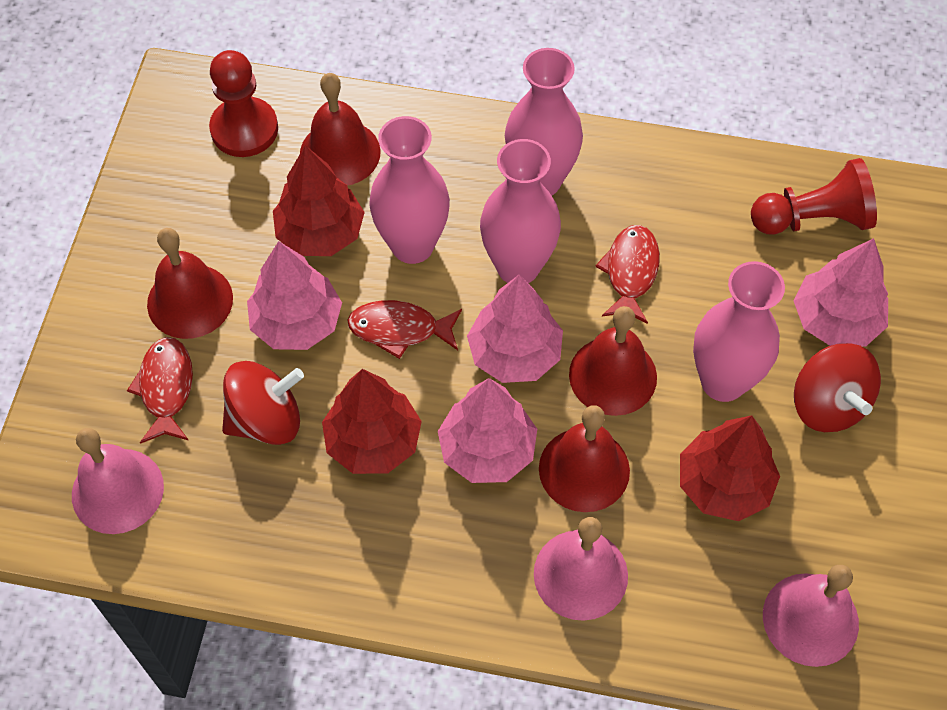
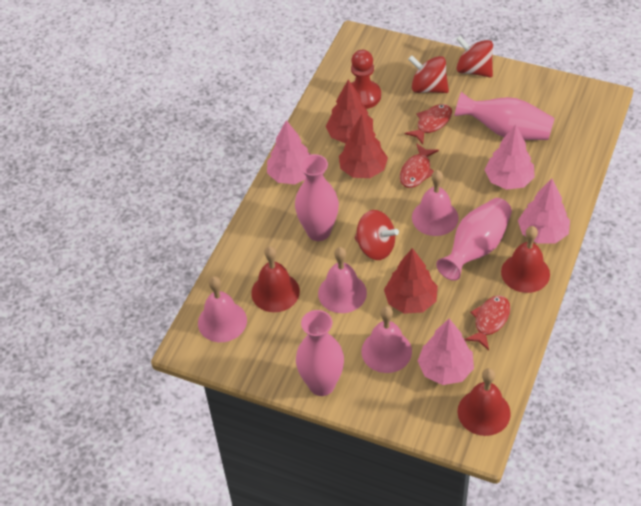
pink bell: [72,428,164,534] [534,517,628,621] [763,565,859,667] = 3 -> [198,276,247,342] [318,247,367,313] [361,306,412,373] [412,170,459,236] = 4
red bell: [147,228,233,339] [300,73,381,186] [539,405,630,512] [569,306,657,416] = 4 -> [251,246,300,312] [457,368,511,436] [501,226,550,293] = 3
red pawn: [209,50,278,157] [751,158,877,235] = 2 -> [351,50,381,109] = 1
red spinning top: [222,361,304,445] [794,343,881,432] = 2 -> [355,210,399,260] [408,55,449,93] [456,36,493,78] = 3

